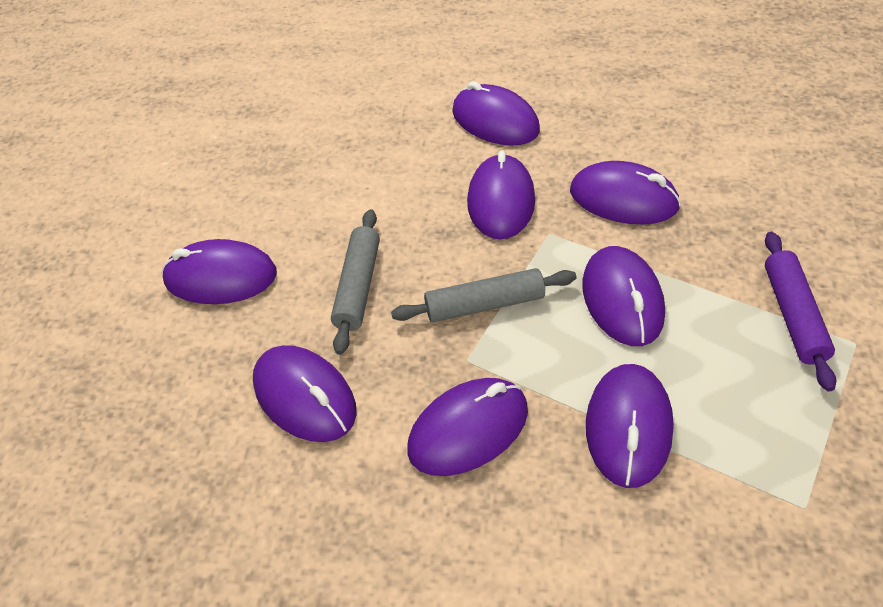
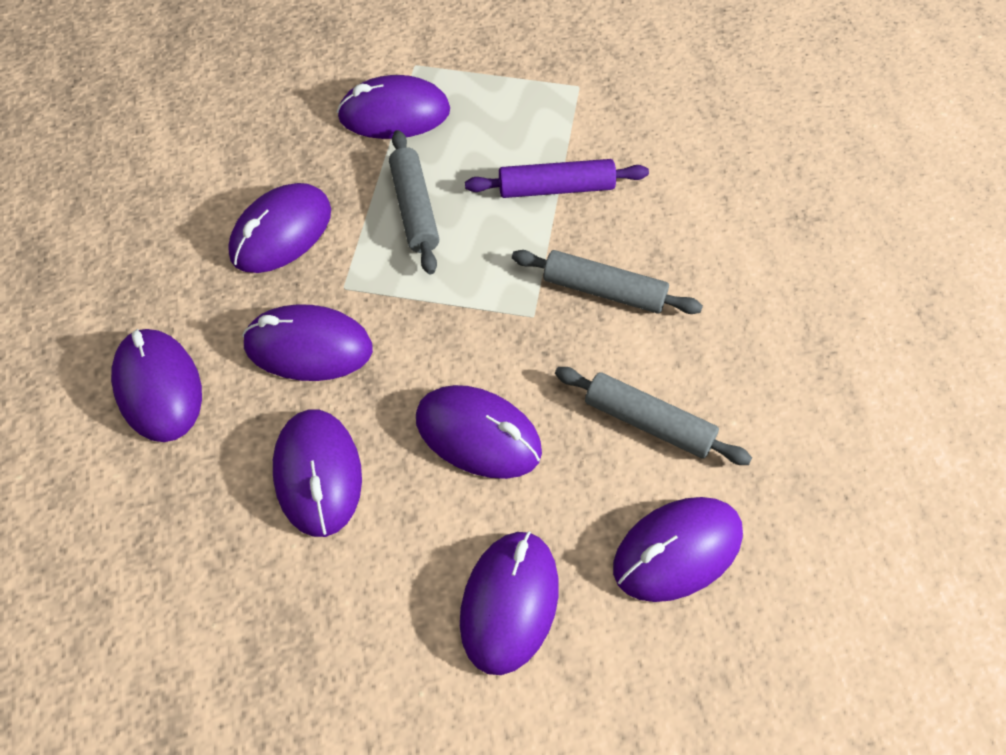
grey rolling pin: [331,209,380,355] [391,268,577,322] = 2 -> [389,130,439,274] [512,250,703,314] [555,367,752,465] = 3

